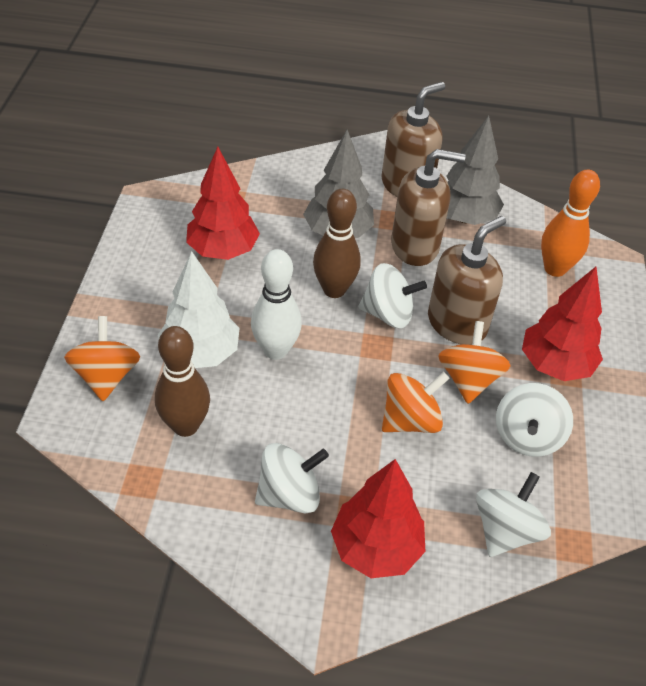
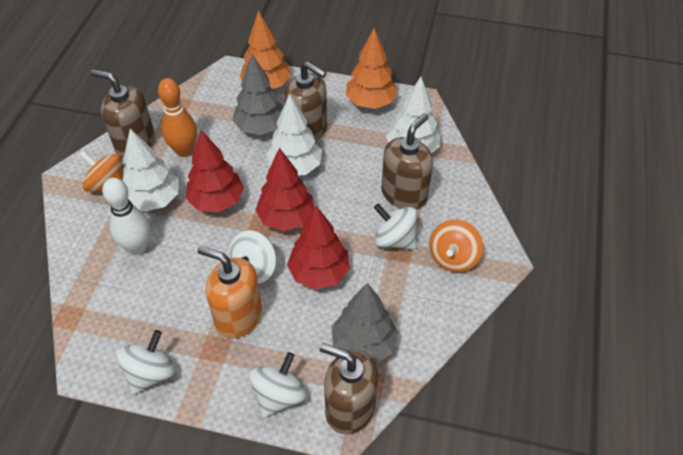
brown bowling pin: [155,326,210,437] [313,189,361,298] = 2 -> none = 0
brown soap dispenser: [382,82,445,197] [391,149,465,266] [428,216,506,345] = 3 -> [91,69,155,158] [284,62,327,142] [319,343,378,434] [381,113,433,209] = 4
orange soap dispenser: none = 0 -> [197,246,262,339] = 1
orange spinning top: [64,316,140,401] [382,372,450,433] [438,321,511,404] = 3 -> [79,150,123,192] [429,219,483,272] = 2
orange tree: none = 0 -> [240,10,291,89] [346,28,398,109] = 2
white tree: [158,251,239,368] = 1 -> [123,129,179,212] [266,94,322,176] [386,77,440,154] = 3

